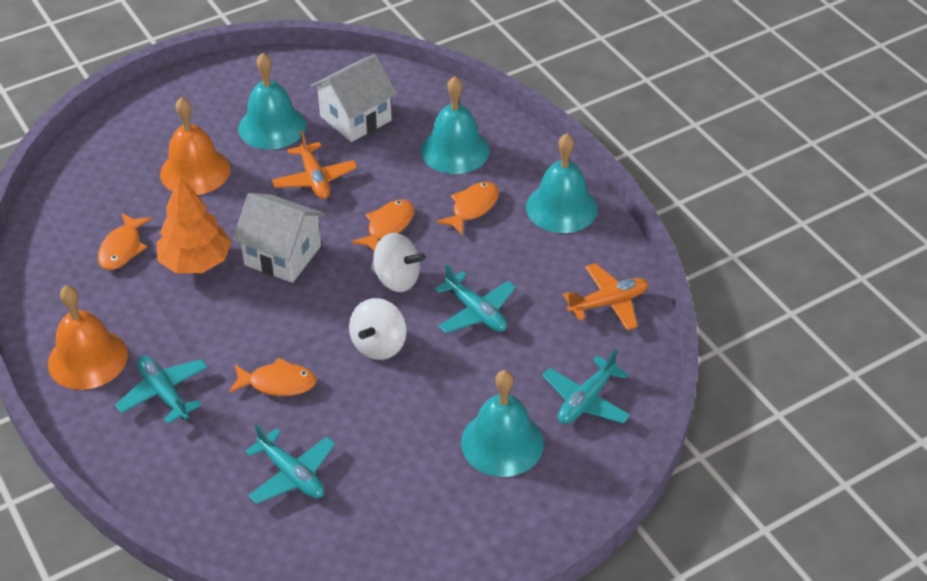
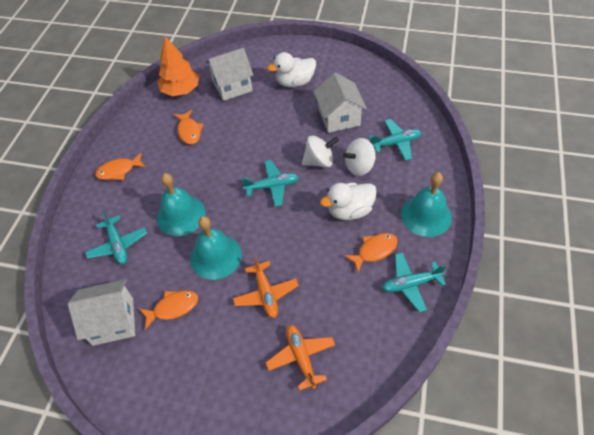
orange bell: [48,285,128,390] [160,97,230,195] = 2 -> none = 0
turquoise bell: [238,53,306,150] [421,76,490,174] [461,370,544,477] [526,133,598,233] = 4 -> [157,173,206,236] [190,216,242,280] [401,172,452,237] = 3
white duck: none = 0 -> [267,52,316,88] [320,183,377,220] = 2
white house: [232,193,325,283] [311,54,397,142] = 2 -> [68,279,135,346] [205,48,253,101] [314,72,367,133] = 3

